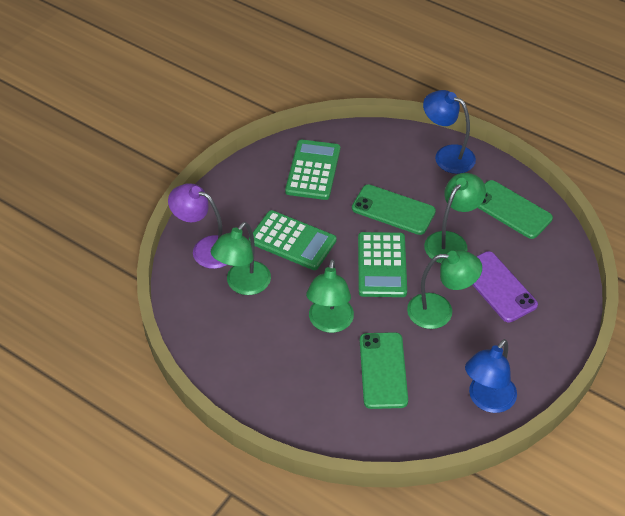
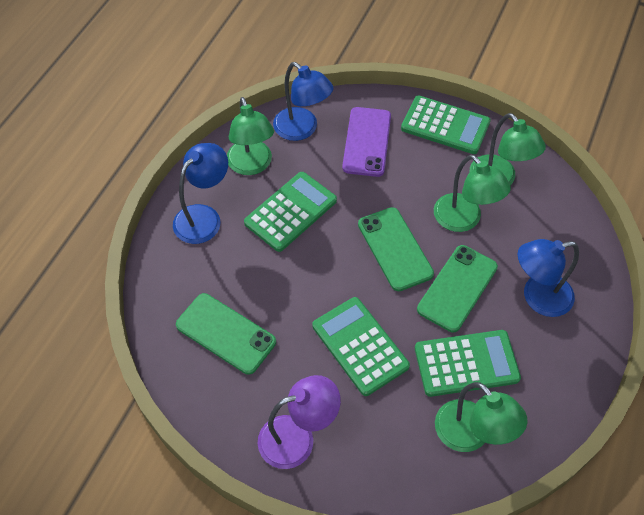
blue lamp: [423,90,476,174] [465,339,517,413] = 2 -> [173,143,228,244] [273,62,333,141] [518,239,579,317] = 3
green calculator: [249,210,336,270] [285,140,340,200] [358,232,407,297] = 3 -> [244,172,337,252] [312,297,410,396] [401,95,491,154] [415,330,521,397] = 4

